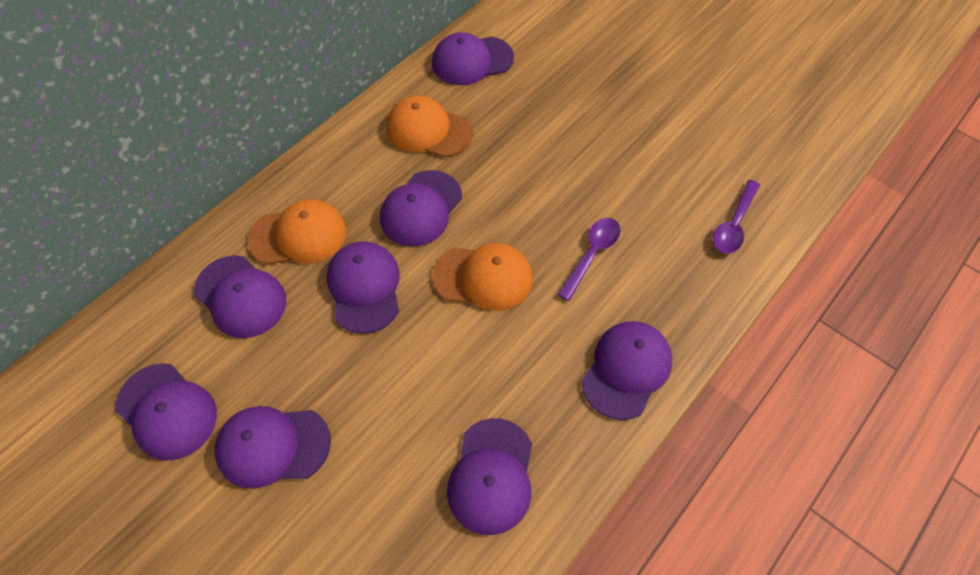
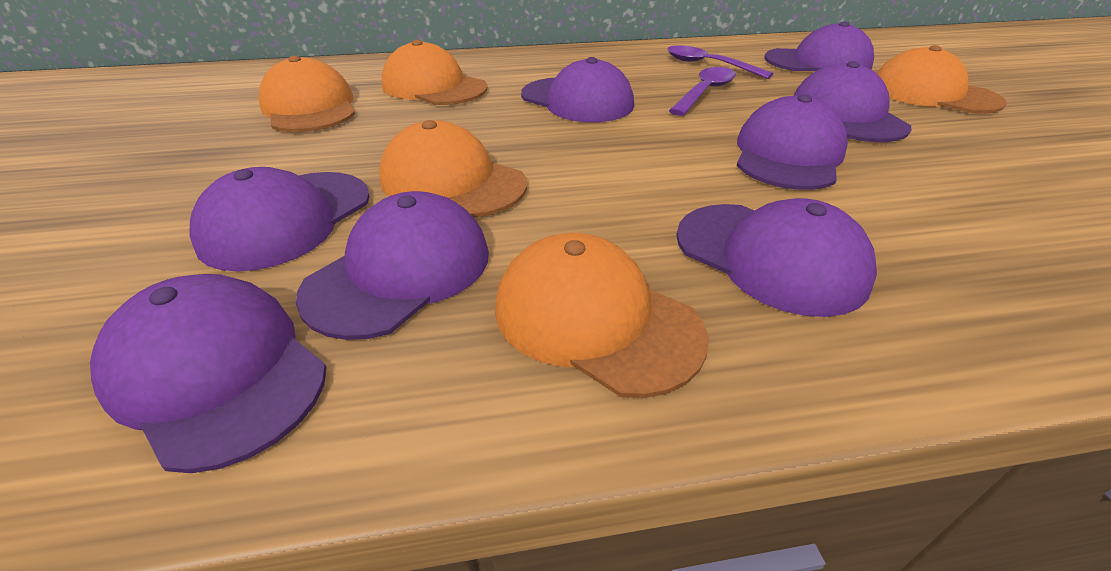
orange cap: [248,199,346,265] [387,95,473,158] [433,243,533,311] = 3 -> [258,55,355,132] [379,120,527,218] [381,40,487,105] [495,233,708,398] [876,45,1006,114] = 5

